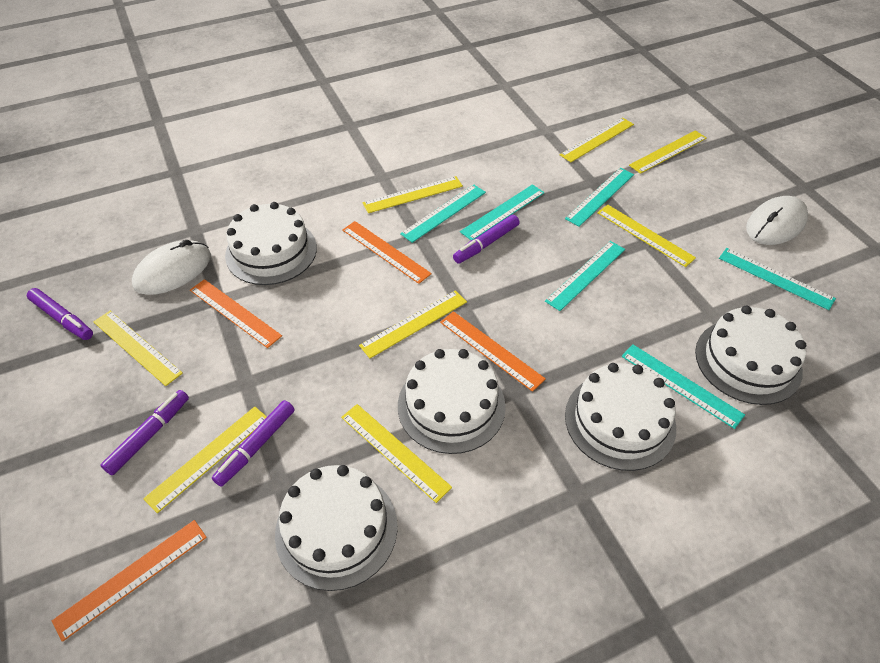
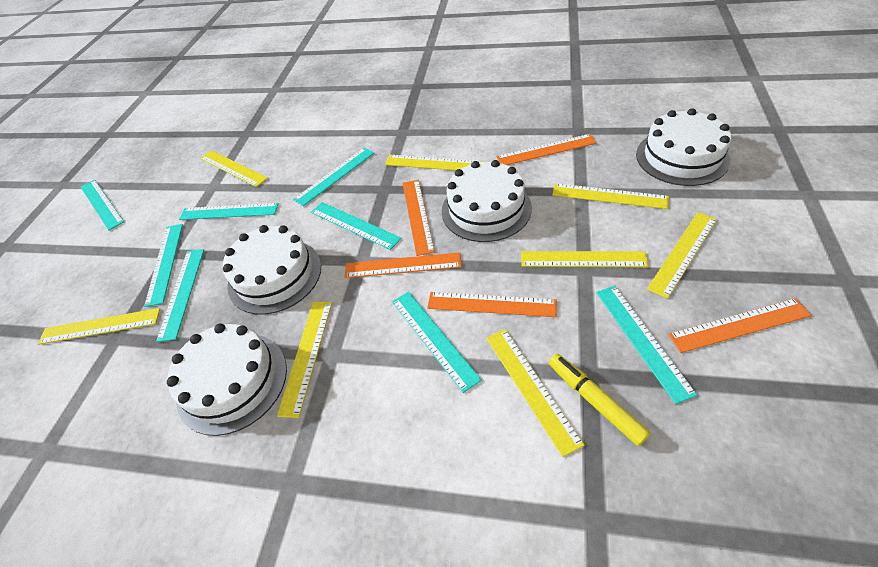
orange ruler: [52,520,207,642] [190,279,282,348] [342,221,432,284] [440,311,546,392] = 4 -> [344,252,461,278] [403,180,435,256] [427,292,557,317] [496,134,596,165] [668,298,812,353] = 5
purple marker: [27,288,93,340] [100,390,189,475] [212,400,295,487] [453,215,519,263] = 4 -> none = 0
turquoise ruler: [400,185,486,243] [460,184,545,240] [545,241,625,311] [565,168,634,227] [622,344,745,429] [719,248,836,310] = 6 -> [80,179,124,230] [144,224,183,307] [156,249,204,342] [179,203,279,220] [293,148,374,206] [311,202,402,250] [392,292,482,393] [596,286,697,404] = 8
white cake: [225,202,317,285] [275,465,398,591] [398,349,506,454] [565,363,676,471] [695,306,806,405] = 5 -> [167,323,287,436] [223,225,321,314] [442,160,532,242] [636,108,731,186] = 4
white mouse: [132,240,211,295] [746,196,808,245] = 2 -> none = 0
yellow marker: none = 0 -> [549,354,650,446] = 1

